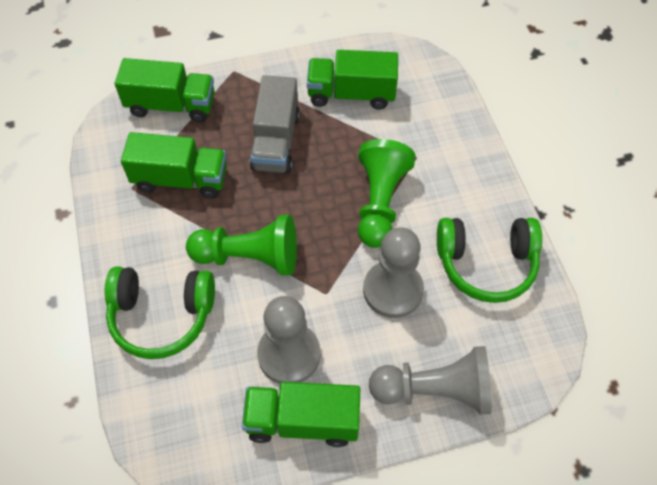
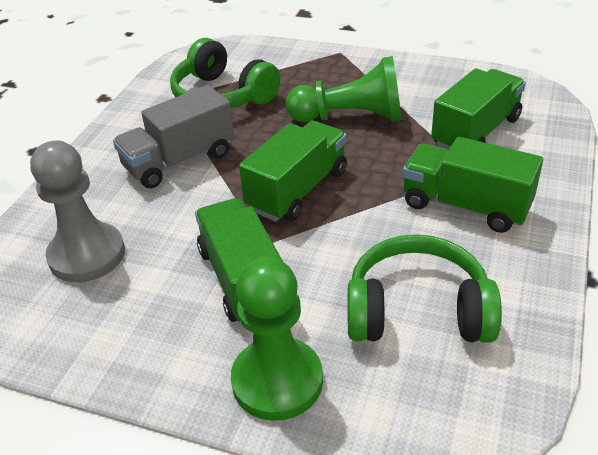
grey pawn: [257,296,321,384] [363,228,424,318] [369,346,491,415] = 3 -> [30,141,125,282] = 1

